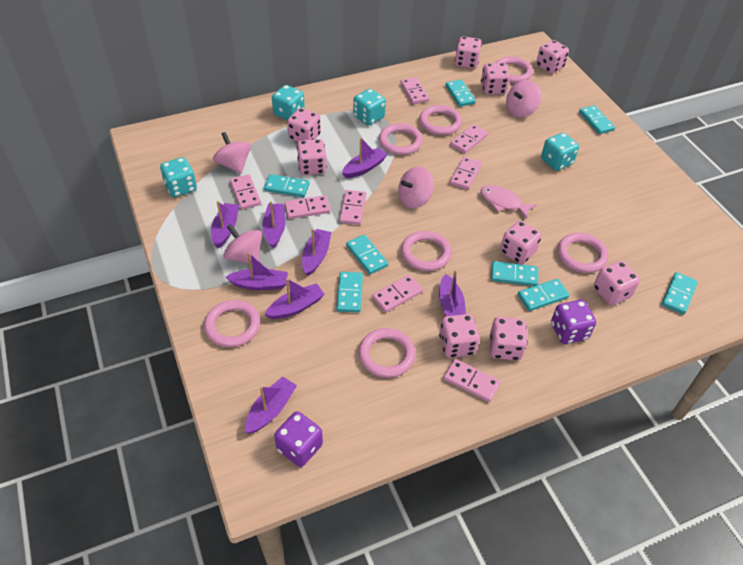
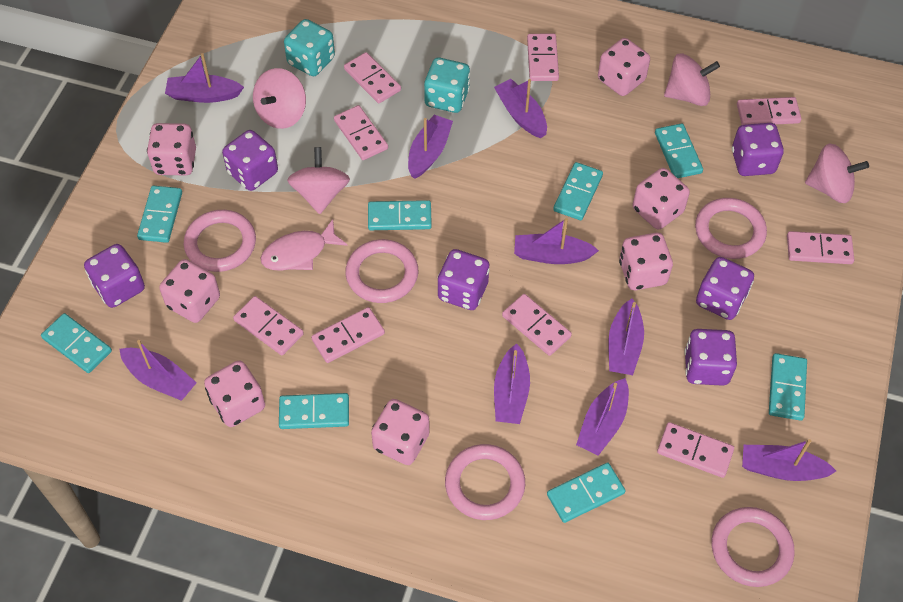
pink dice: [287,108,321,142] [297,139,327,175] [439,314,480,358] [455,36,482,69] [481,63,510,95] [490,317,528,361] [500,221,542,264] [536,40,569,74] [594,261,640,305] = 9 -> [147,123,196,175] [159,259,220,323] [204,360,265,427] [371,399,430,465] [598,38,650,96] [619,233,673,290] [633,168,690,230] = 7
pink domino: [230,174,261,209] [285,195,330,219] [339,190,366,225] [372,275,423,313] [400,77,430,104] [444,359,501,402] [450,124,488,153] [450,157,482,190] = 8 -> [233,296,304,355] [311,307,385,363] [334,105,388,160] [344,52,401,103] [502,294,572,356] [527,34,559,81] [657,422,734,478] [737,97,801,125] [787,231,854,264] = 9
pink ring: [204,300,260,347] [359,328,416,378] [379,123,423,155] [401,231,452,271] [419,105,462,135] [495,57,533,83] [558,233,609,273] = 7 -> [184,210,256,272] [345,239,418,303] [445,444,525,520] [695,198,767,259] [711,507,795,587] = 5
purple boat: [211,201,239,249] [226,252,288,290] [245,376,297,433] [262,201,286,248] [265,278,325,319] [302,229,331,276] [342,137,388,178] [439,270,466,316] = 8 -> [119,340,197,401] [165,53,244,103] [408,115,453,179] [494,79,547,138] [494,343,530,424] [514,218,599,264] [576,378,629,456] [608,299,644,375] [742,439,836,481] = 9
purple dice: [274,411,323,467] [551,300,596,344] = 2 -> [84,244,145,308] [222,130,278,191] [438,249,490,310] [684,329,737,386] [696,257,754,320] [732,123,784,176] = 6
turquoise dice: [160,157,197,197] [272,85,305,121] [353,89,386,126] [541,133,579,171] = 4 -> [284,19,335,76] [424,58,470,113] = 2

